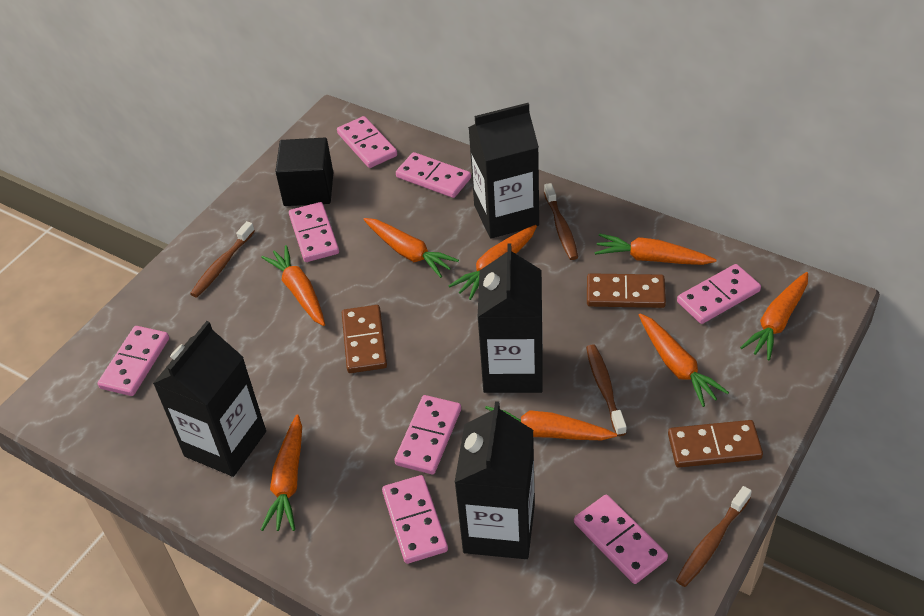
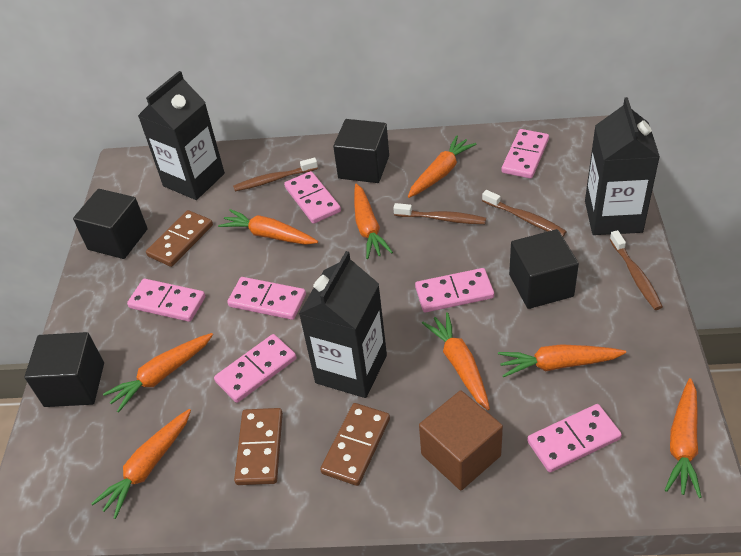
black carton: [153,321,266,477] [454,401,535,559] [468,103,539,239] [478,243,543,393] = 4 -> [138,71,225,200] [299,251,387,398] [585,97,660,235] = 3
black cube: [275,138,333,206] = 1 -> [25,332,104,407] [73,189,148,259] [333,119,389,183] [509,229,579,309] = 4
brown cube: none = 0 -> [419,390,503,490] = 1
pink domino: [98,326,169,396] [289,202,339,262] [337,116,397,168] [382,475,448,564] [394,395,461,474] [396,152,471,198] [574,495,668,584] [677,264,761,324] = 8 -> [127,279,206,322] [214,334,296,403] [227,277,306,320] [284,171,341,224] [415,268,494,312] [501,129,549,179] [527,404,622,473] = 7

